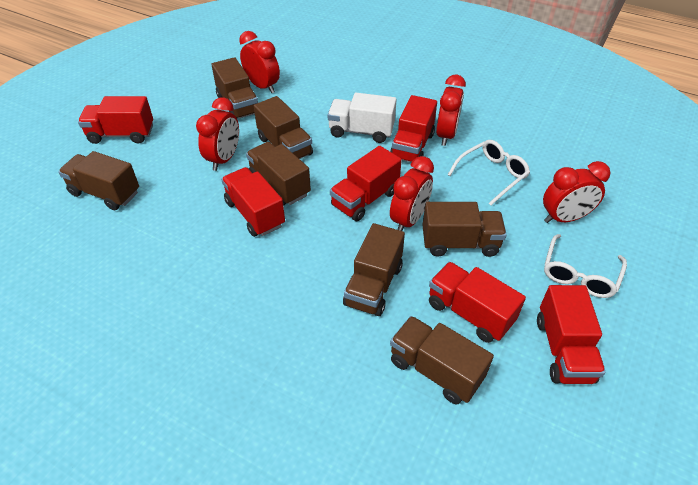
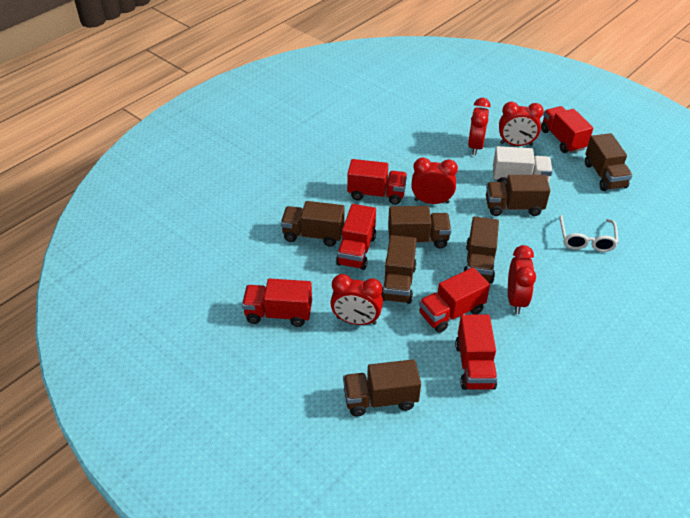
white glasses: [448,140,530,205] [544,234,627,298] = 2 -> [559,215,619,252] = 1

